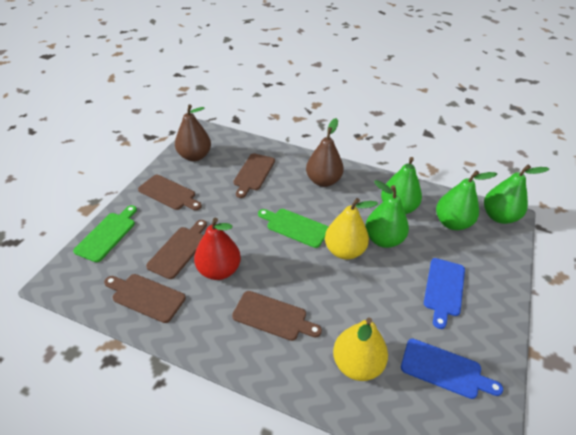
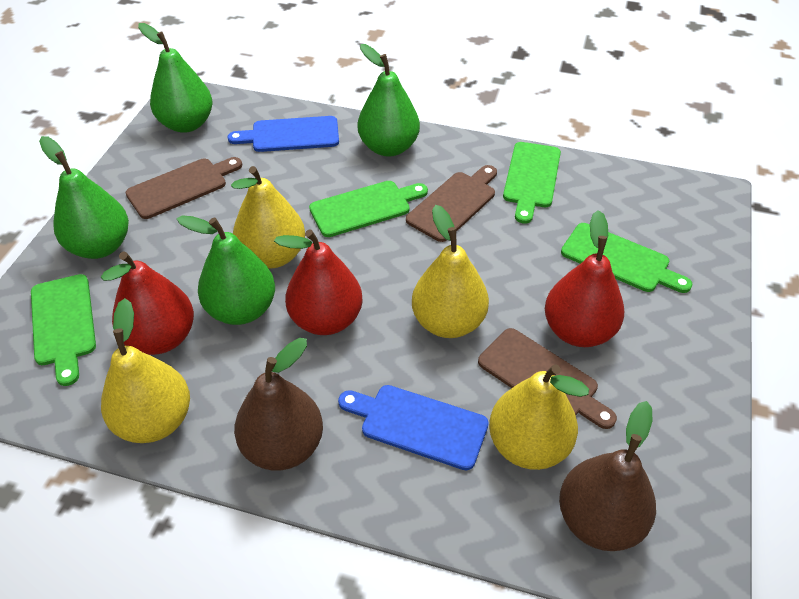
brown cutting board: [104,274,186,323] [138,175,202,210] [146,220,207,279] [232,291,322,341] [233,153,275,198] = 5 -> [126,157,242,219] [406,165,497,242] [478,328,617,429] = 3
green cutting board: [73,205,137,262] [258,209,328,248] = 2 -> [31,274,96,386] [309,181,428,237] [503,142,561,224] [561,223,692,293] = 4
red pear: [194,218,241,280] = 1 -> [101,251,194,355] [274,229,363,335] [545,210,624,347] = 3
yellow pear: [325,198,378,260] [333,318,388,381] = 2 -> [101,298,190,443] [231,166,305,268] [412,205,489,338] [489,364,589,470] = 4

